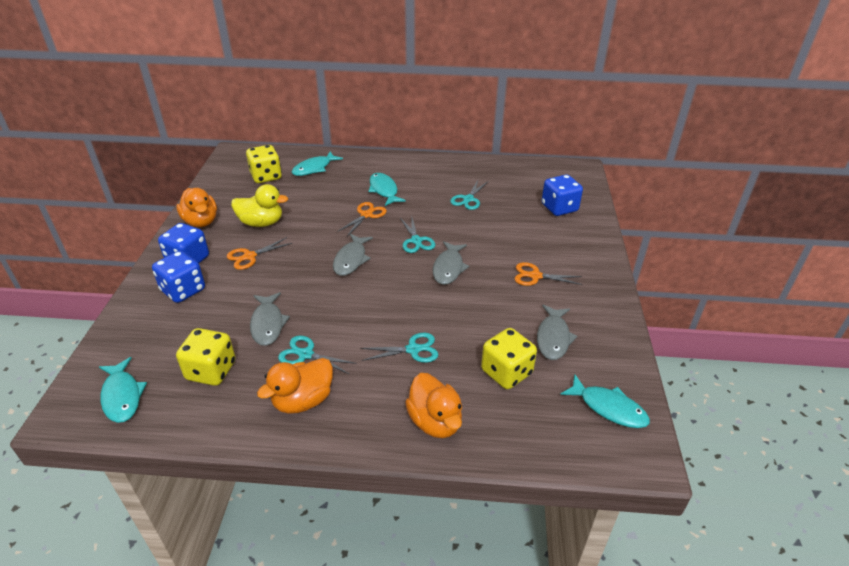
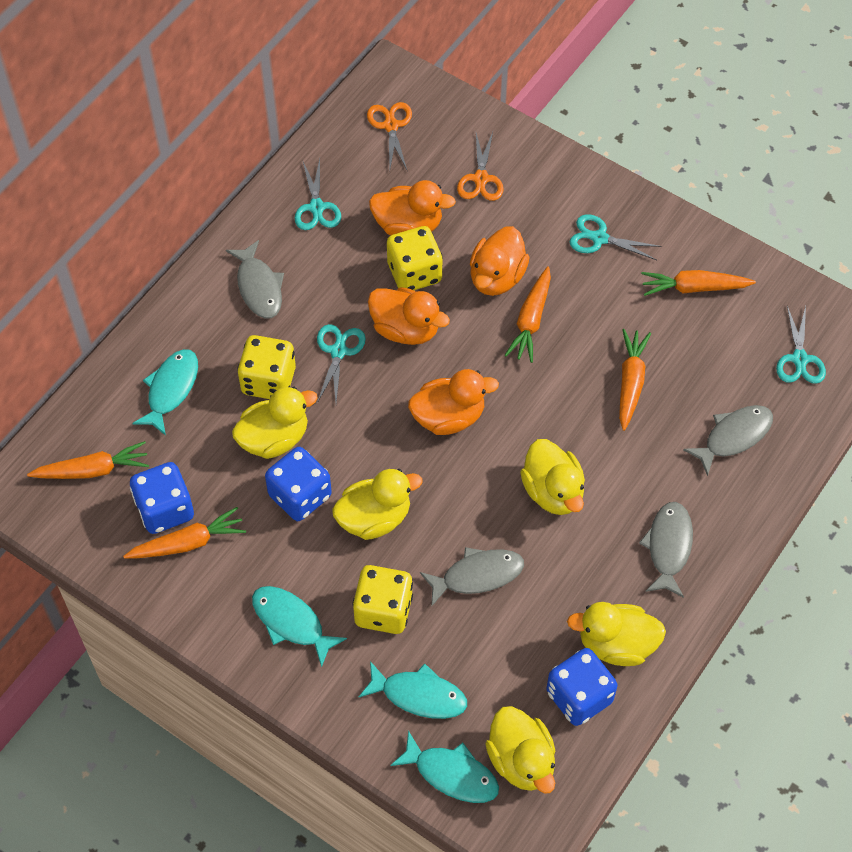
orange carrot: none = 0 -> [27,441,149,479] [123,507,246,558] [505,266,551,363] [619,329,651,431] [641,270,756,296] = 5
orange duck: [176,188,217,227] [257,358,333,414] [405,373,462,438] = 3 -> [368,287,450,345] [369,180,456,235] [408,369,499,435] [470,226,530,296] = 4
orange scissors: [227,237,292,270] [337,202,387,236] [514,262,582,286] = 3 -> [367,102,412,170] [457,132,504,201] = 2
yellow duck: [231,184,288,227] = 1 -> [232,387,318,459] [332,469,423,540] [485,706,555,794] [520,439,585,515] [567,602,666,666] = 5

